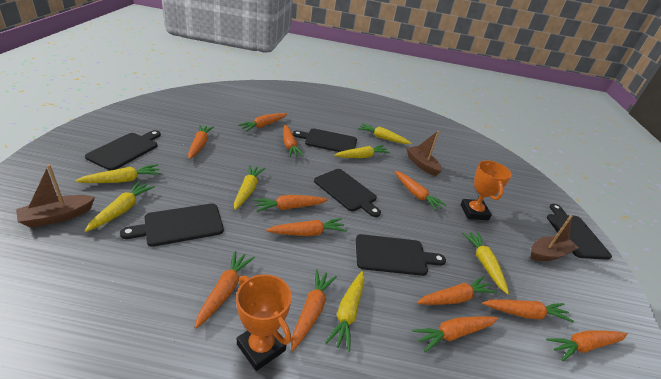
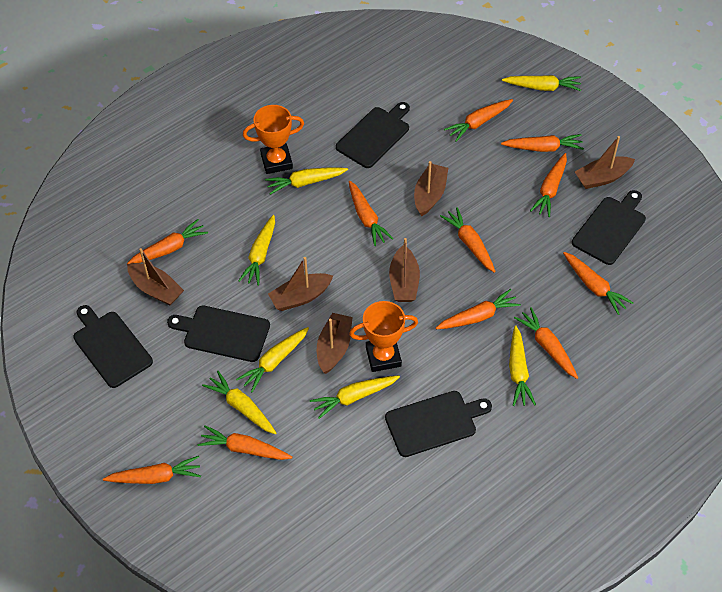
black cutting board: [85,130,161,170] [120,203,224,247] [293,128,357,152] [314,169,381,217] [356,234,446,276] [547,204,612,260] = 6 -> [73,305,153,388] [167,306,270,362] [336,102,410,168] [385,391,492,457] [572,190,646,265] = 5
brown boat: [16,164,95,228] [406,131,442,176] [530,215,579,261] = 3 -> [127,248,184,306] [268,257,333,311] [317,313,353,374] [389,238,420,302] [414,161,448,217] [575,136,635,189] = 6
orange carrot: [188,125,214,159] [195,251,255,329] [238,113,287,131] [254,195,328,212] [266,218,347,236] [283,125,304,157] [291,269,337,351] [394,171,447,211] [413,316,498,352] [417,276,497,305] [482,299,574,322] [546,330,628,361] = 12 -> [103,456,201,484] [127,219,208,264] [198,425,292,460] [349,181,394,246] [436,289,521,329] [440,207,496,273] [444,99,513,142] [501,134,584,152] [514,307,578,379] [530,153,567,217] [563,252,633,315] = 11

